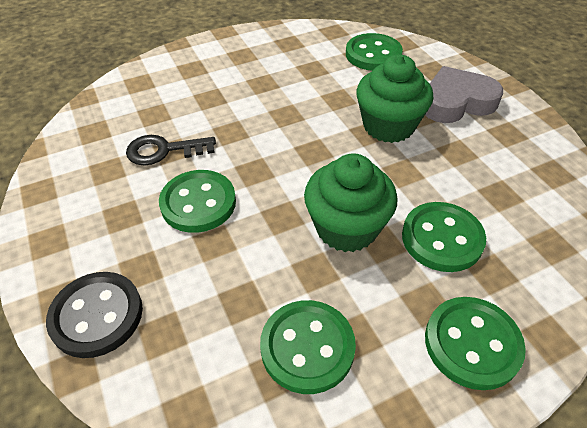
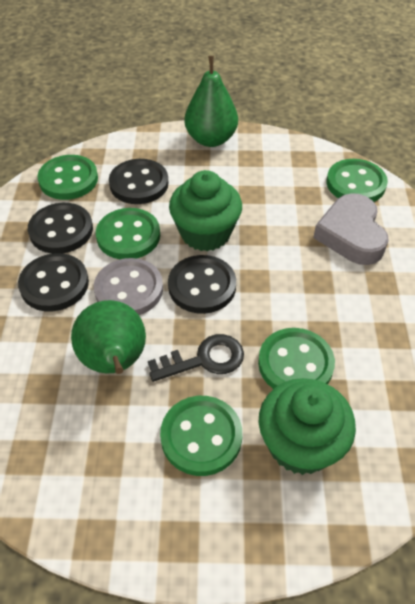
black button: [46,272,143,358] = 1 -> [18,253,89,312] [28,203,93,254] [109,159,169,204] [168,255,236,314] = 4
green pear: none = 0 -> [71,300,146,374] [185,56,238,147] = 2
grey button: none = 0 -> [94,258,163,315] = 1

